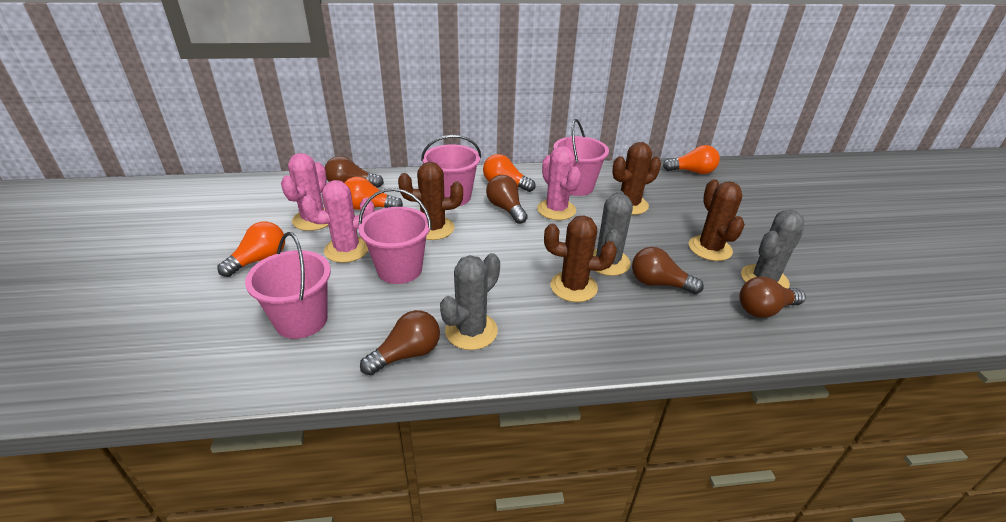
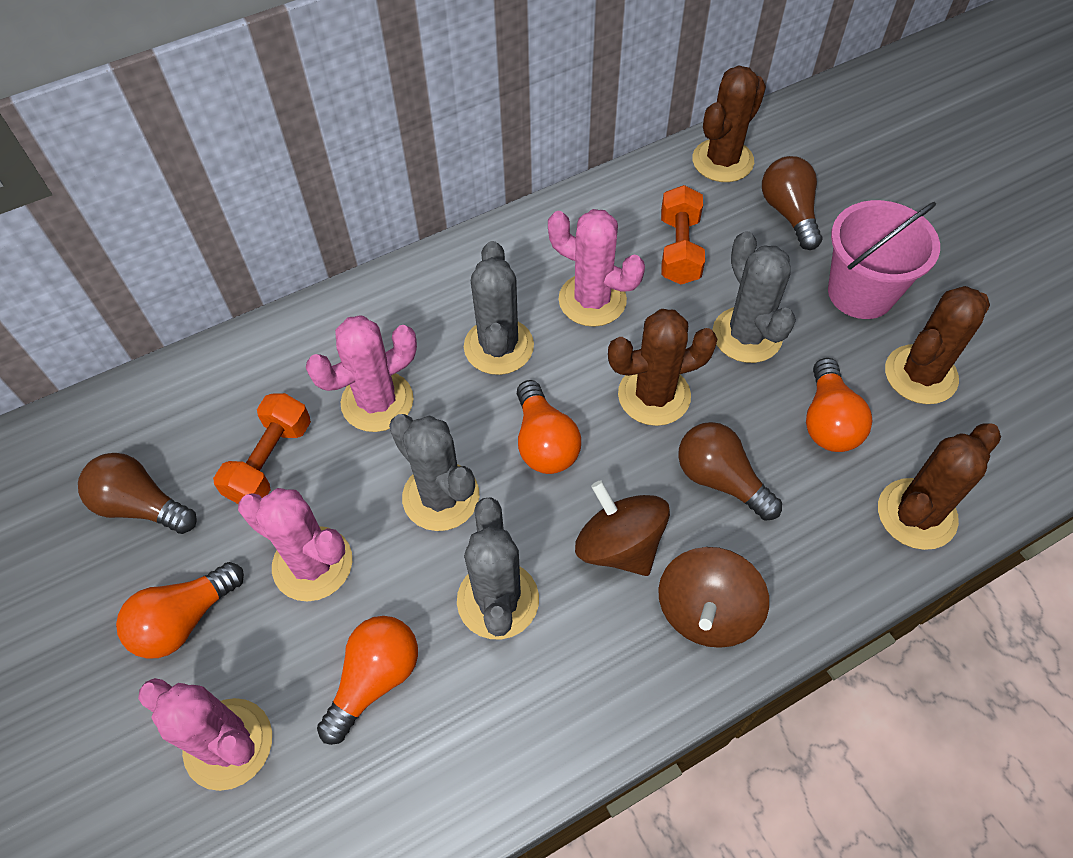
brown light bulb: [325,156,384,188] [360,310,440,376] [486,175,528,224] [632,247,704,294] [739,277,806,318] = 5 -> [78,453,197,534] [678,422,782,521] [762,156,822,250] = 3
brown spinning top: none = 0 -> [575,480,670,576] [658,547,769,648] = 2
grey cactus: [440,253,500,350] [593,191,633,276] [741,210,804,288] = 3 -> [389,414,479,531] [457,497,539,639] [464,241,534,375] [712,231,796,363] = 4
orange dumbbell: none = 0 -> [213,393,311,504] [661,185,705,285] = 2
pink bucket: [245,232,331,339] [358,188,432,284] [421,135,481,206] [553,119,609,196] = 4 -> [828,200,940,319] = 1
pink cactus: [281,153,329,231] [301,180,375,263] [537,146,581,220] = 3 -> [138,678,272,791] [238,488,352,602] [306,315,417,432] [548,209,645,327] = 4

